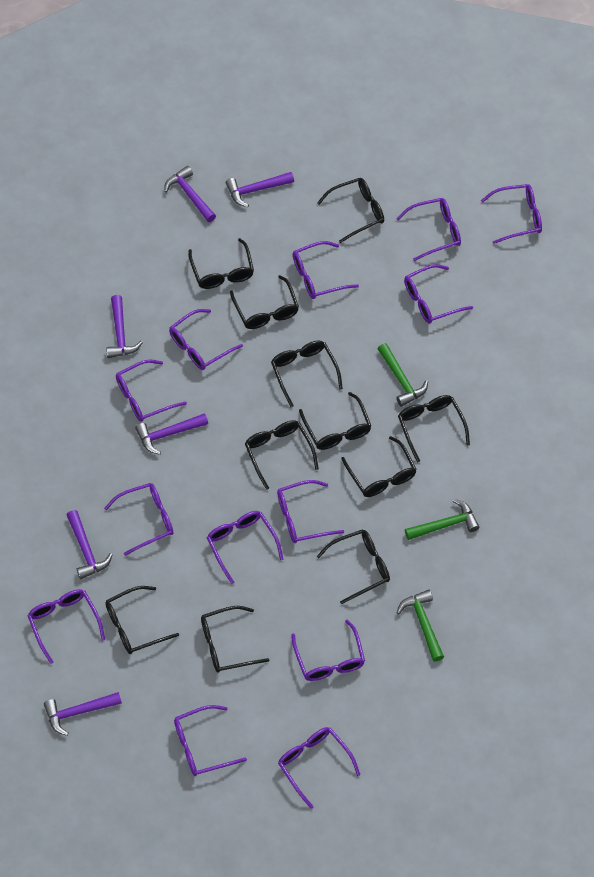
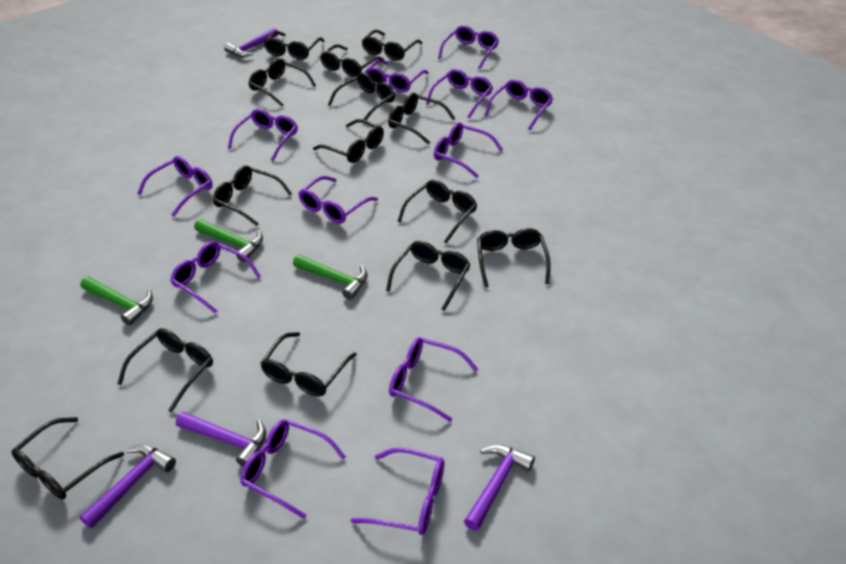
black glasses: [105,586,179,654] [188,238,254,289] [201,606,269,673] [230,275,299,329] [245,420,319,490] [271,340,343,407] [299,392,371,450] [317,178,384,243] [317,529,390,604] [341,436,417,497] [398,395,470,463] = 11 -> [12,417,124,499] [117,328,213,413] [213,165,292,226] [248,59,316,107] [260,332,357,396] [264,31,324,60] [313,119,384,163] [320,44,384,77] [328,73,395,120] [362,30,423,61] [386,241,470,311] [388,93,455,145] [397,180,477,244] [477,228,551,288] = 14
purple glasses: [27,589,105,664] [104,483,174,556] [116,360,187,422] [169,309,243,370] [174,705,247,776] [207,511,283,584] [277,480,344,543] [278,727,360,809] [291,620,365,681] [293,241,359,299] [396,198,461,261] [404,264,473,323] [481,184,542,244] = 13 -> [137,156,213,217] [170,241,260,314] [228,109,298,161] [240,419,346,519] [299,176,378,224] [350,448,444,535] [365,59,428,93] [389,337,478,422] [426,69,493,118] [434,122,503,178] [438,25,499,69] [485,79,553,130] = 12
purple hammer: [44,692,122,736] [67,510,112,579] [106,295,143,358] [135,413,208,455] [164,166,216,222] [226,172,294,207] = 6 -> [80,444,176,528] [176,412,266,467] [224,28,278,57] [464,445,535,531] = 4

